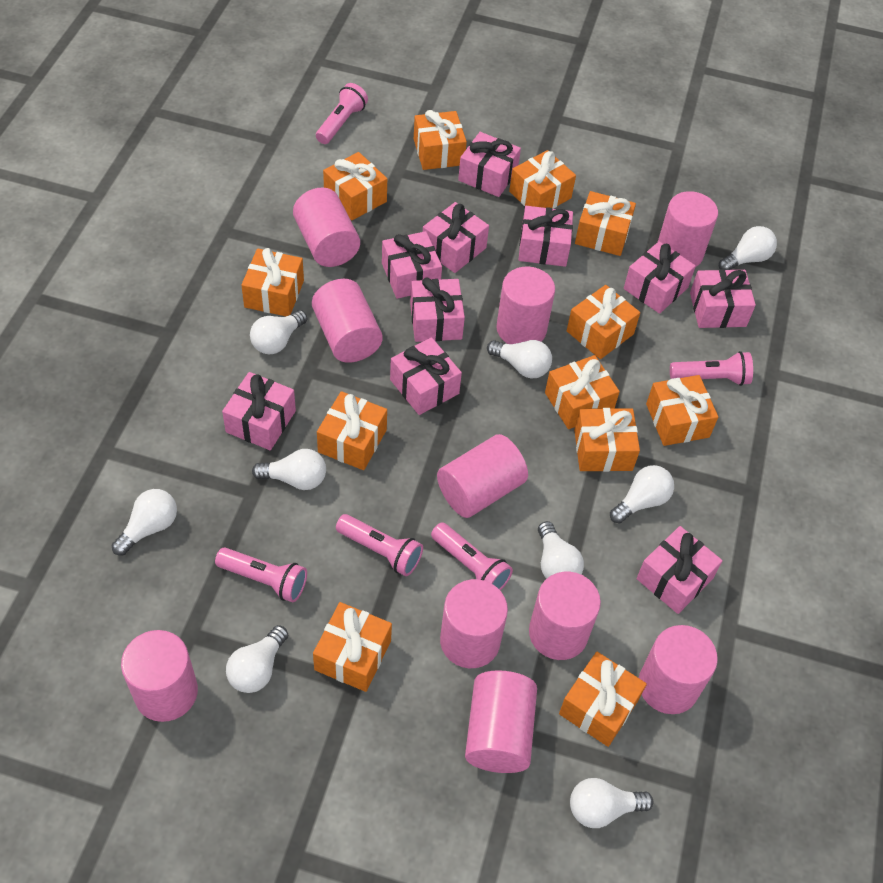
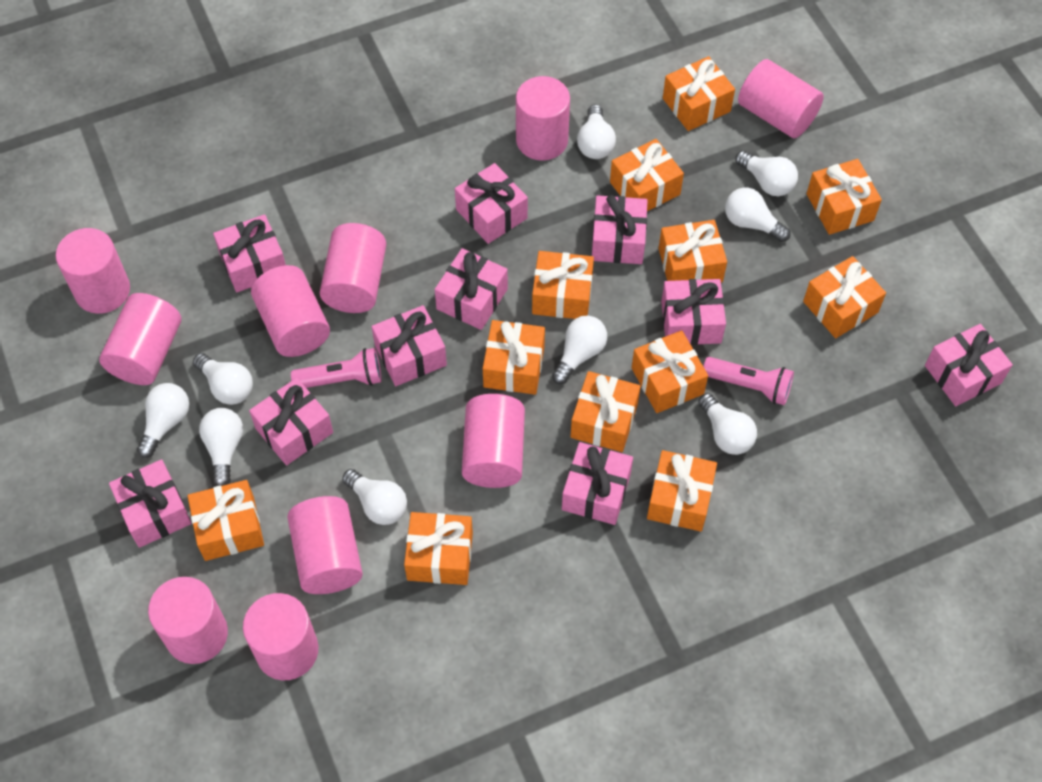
pink flashlight: [215,548,307,602] [316,83,368,144] [336,514,423,576] [431,522,513,590] [670,351,753,386] = 5 -> [291,348,382,388] [703,357,794,405] = 2

